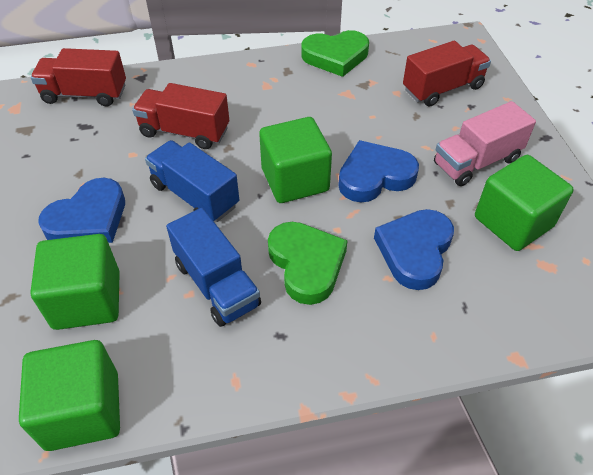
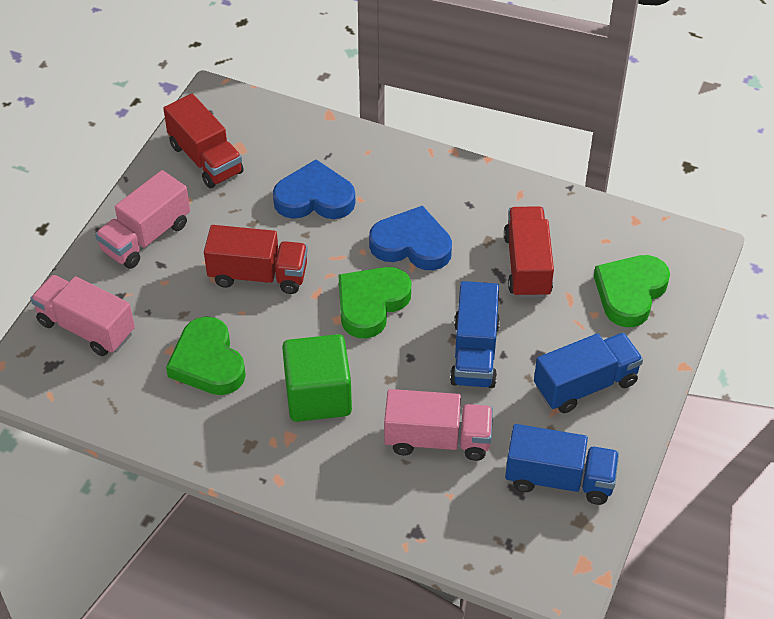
blue heart: [38,178,125,243] [338,140,419,202] [374,209,454,290] = 3 -> [273,159,355,219] [369,205,452,270] = 2
blue truck: [145,140,239,222] [166,208,261,327] = 2 -> [450,281,500,388] [505,424,619,505] [534,333,643,413] = 3
green cube: [19,340,120,451] [30,234,120,330] [259,117,332,203] [475,155,573,251] = 4 -> [282,334,352,422] = 1
green heart: [268,222,348,305] [301,30,369,77] = 2 -> [166,316,246,395] [339,267,411,338] [594,255,670,327] = 3
pink truck: [434,101,536,186] = 1 -> [30,275,135,356] [95,170,190,269] [384,389,493,461] = 3

